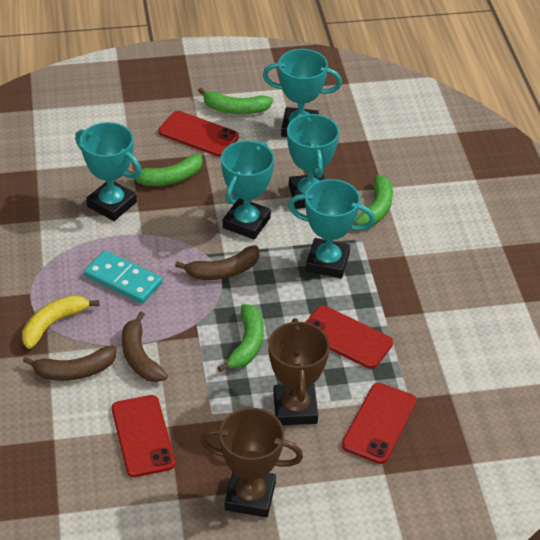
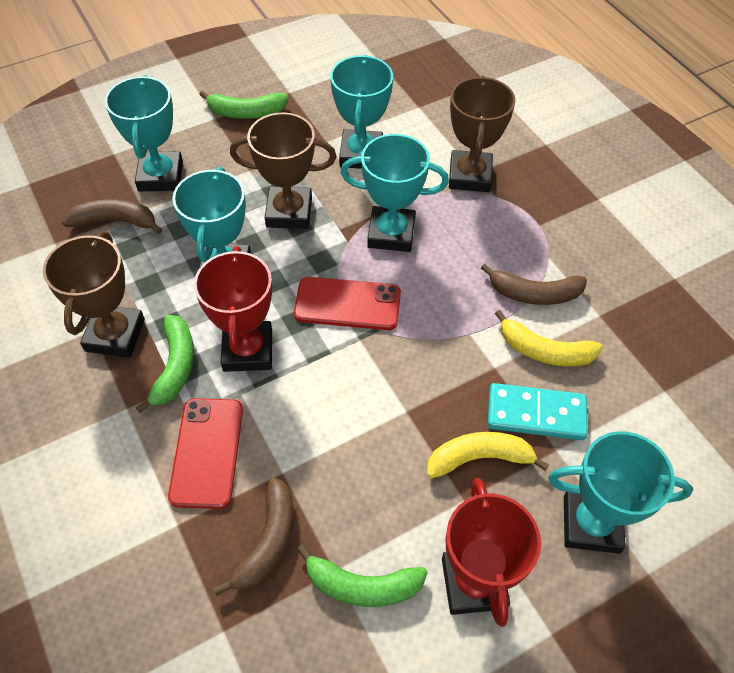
brown trophy: [200,408,303,518] [268,318,330,425] = 2 -> [43,231,145,358] [230,112,336,229] [449,76,516,192] = 3
green banana: [127,154,203,186] [198,88,273,114] [217,304,264,372] [353,175,393,226] = 4 -> [136,315,194,413] [199,90,289,119] [297,544,428,607] = 3
red phone: [112,395,175,477] [158,111,239,157] [306,306,393,369] [342,383,416,464] = 4 -> [168,398,243,509] [294,277,401,330] = 2
red trophy: none = 0 -> [194,246,272,372] [442,478,541,627] = 2
yellow banana: [22,295,100,349] = 1 -> [427,432,549,479] [495,310,603,366] = 2

